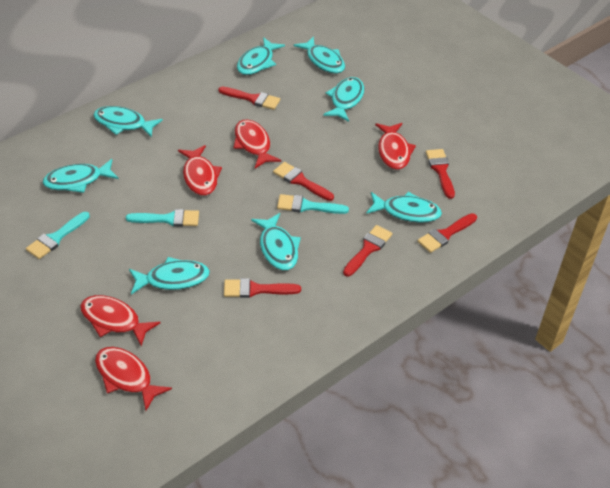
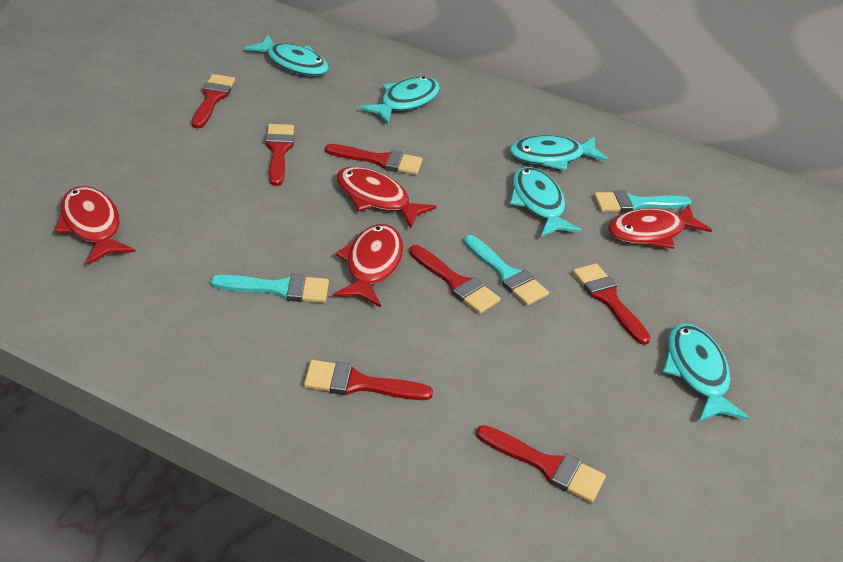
red brush: [218,87,280,110] [224,278,301,298] [273,162,334,201] [343,225,393,277] [417,213,477,253] [426,149,455,199] = 6 -> [192,74,235,128] [266,124,294,186] [304,360,433,400] [325,144,423,175] [409,245,501,314] [476,425,606,503] [572,263,651,345] = 7
red fish: [80,295,160,346] [95,347,172,411] [178,145,222,196] [233,119,281,168] [375,123,416,170] = 5 -> [54,186,135,265] [333,224,403,307] [336,167,437,228] [608,205,712,249] = 4
turquoise fish: [43,159,118,193] [93,106,163,137] [129,257,210,294] [237,37,285,75] [251,213,301,270] [293,36,345,74] [323,77,364,122] [366,192,442,223] = 8 -> [244,35,329,76] [359,76,440,124] [509,135,609,171] [510,167,582,237] [663,323,749,421] = 5

